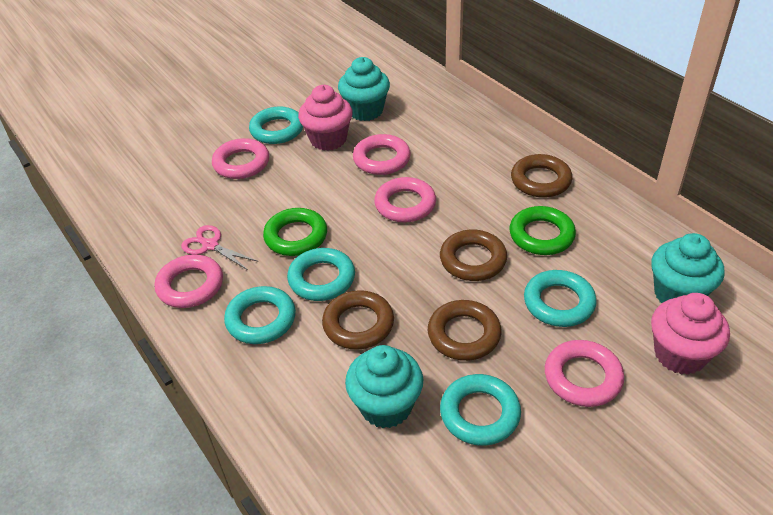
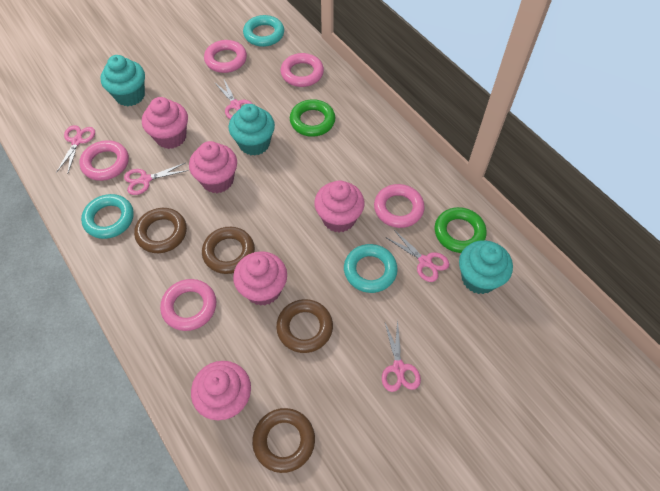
pink cupcake: [298,85,353,151] [651,293,730,375] = 2 -> [142,97,188,149] [189,141,237,193] [191,361,251,420] [233,251,287,306] [314,180,365,232] = 5
pink scissors: [181,225,257,270] = 1 -> [56,125,95,173] [124,163,189,195] [214,80,252,119] [382,319,421,392] [387,230,449,282] = 5
turquoise ring: [224,286,296,344] [249,106,303,144] [287,248,355,301] [440,374,521,446] [524,270,597,327] = 5 -> [81,194,134,239] [243,15,284,47] [344,244,398,293] = 3

